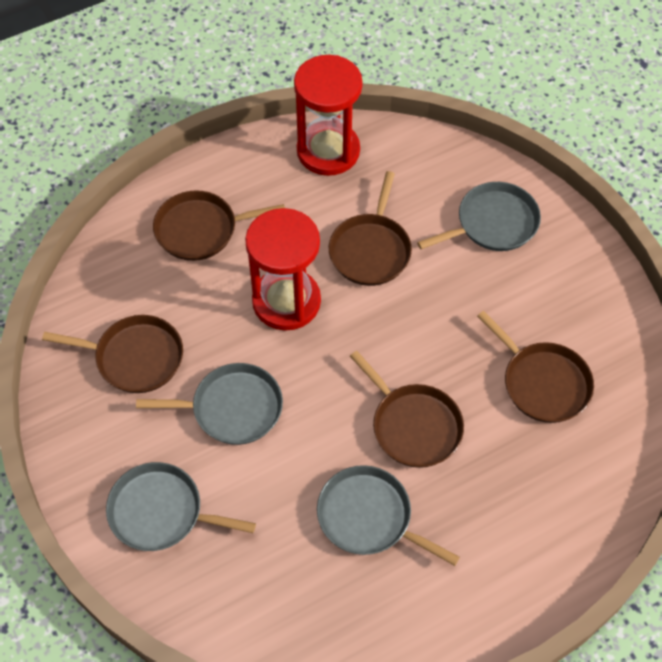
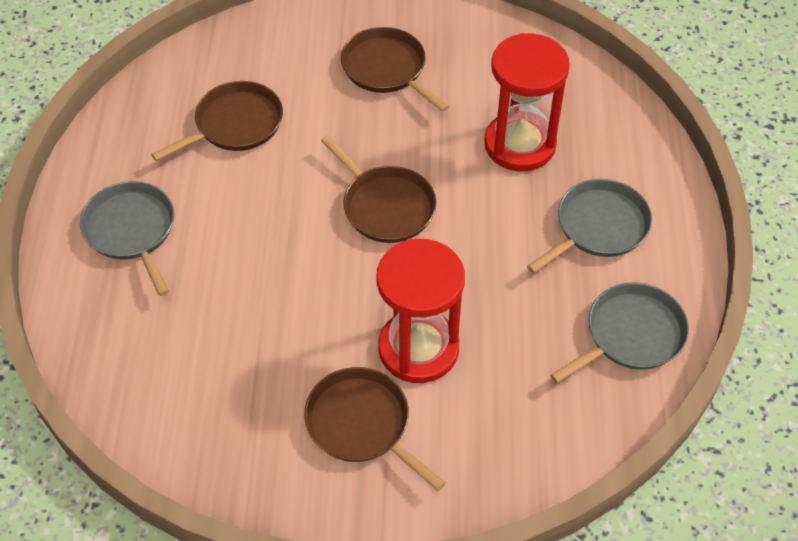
brown pan: [42,315,183,393] [153,190,285,261] [329,171,412,286] [350,351,464,468] [477,311,594,423] = 5 -> [151,81,283,161] [304,367,446,491] [321,135,436,243] [341,27,449,112] = 4
grey pan: [106,462,256,551] [136,363,283,445] [317,465,460,566] [417,182,541,251] = 4 -> [80,181,174,296] [527,179,652,273] [550,283,689,383] = 3

